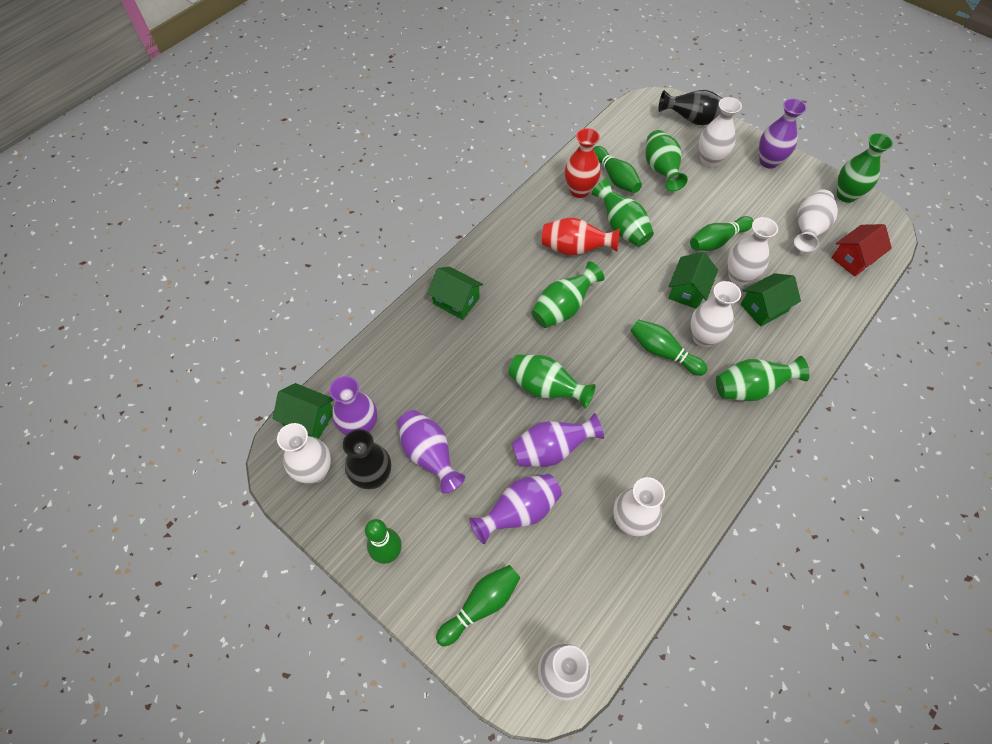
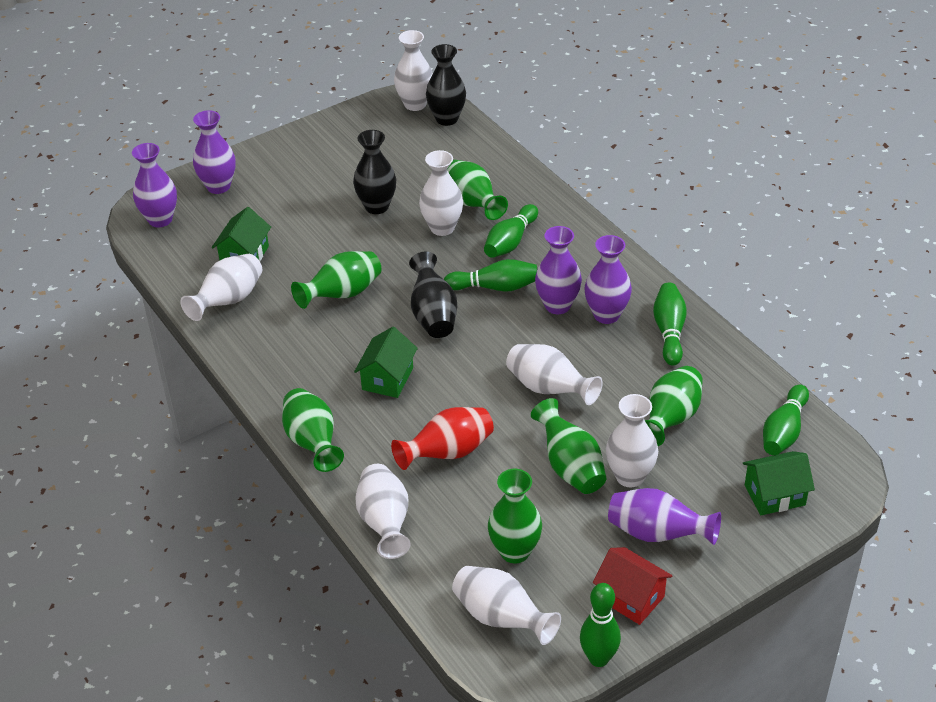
black vase: [343,429,391,489] [658,90,722,125] = 2 -> [353,130,396,214] [409,252,457,338] [426,44,466,126] = 3
green house: [272,383,334,439] [427,266,483,320] [668,252,718,309] [741,273,801,327] = 4 -> [212,207,271,261] [354,327,418,398] [743,451,815,515] = 3
red vase: [542,218,620,256] [565,128,601,198] = 2 -> [391,407,494,470] = 1

